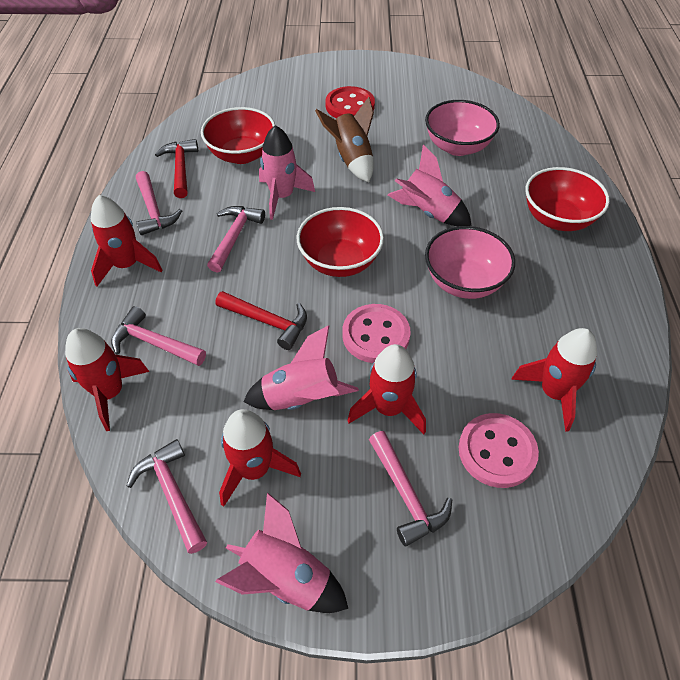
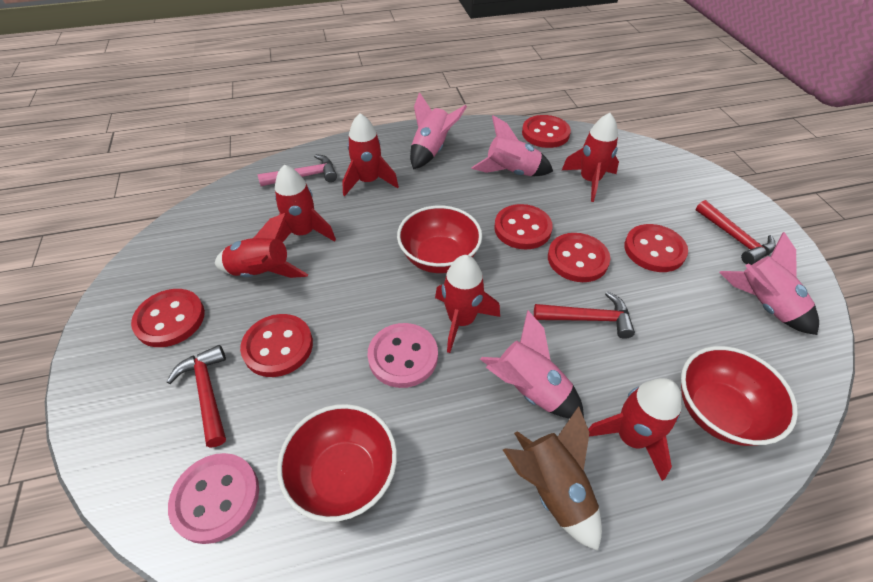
pink bowl: [425,100,500,156] [425,226,515,299] = 2 -> none = 0
pink hammer: [111,306,206,366] [127,439,207,554] [136,171,182,235] [207,206,265,273] [369,431,452,547] = 5 -> [258,154,337,186] = 1
red button: [325,86,375,118] = 1 -> [131,289,205,347] [240,314,313,377] [494,204,553,250] [522,115,571,148] [548,233,610,282] [624,224,688,272] = 6
red hammer: [155,139,198,198] [216,291,307,350] = 2 -> [166,345,226,448] [534,292,635,339] [696,200,776,265] = 3
red rocket: [65,328,149,431] [91,195,162,287] [219,409,301,507] [347,344,426,435] [511,328,597,432] = 5 -> [215,213,308,278] [275,165,336,242] [342,113,399,196] [435,255,500,353] [562,113,619,202] [588,378,682,481] = 6

